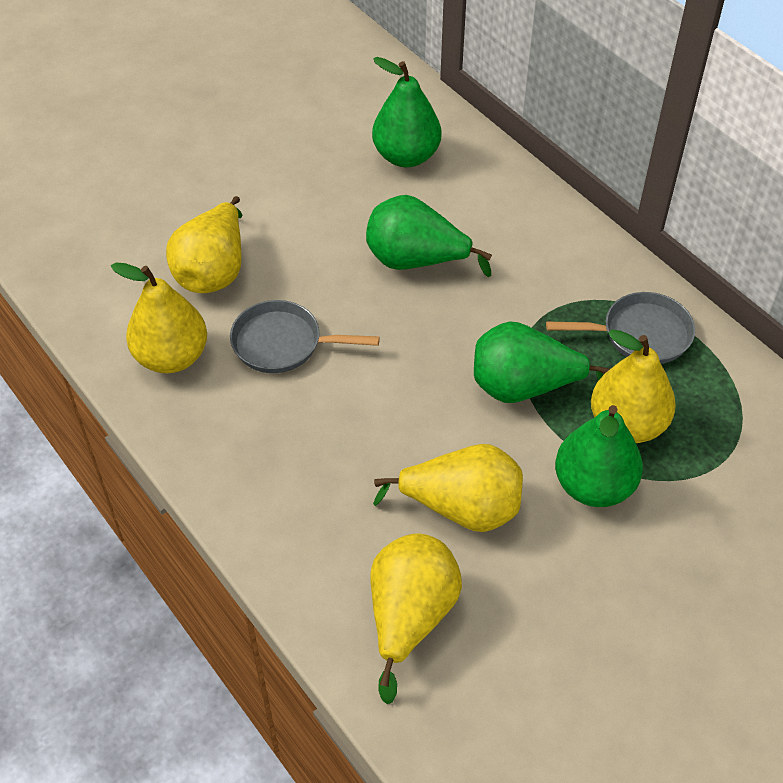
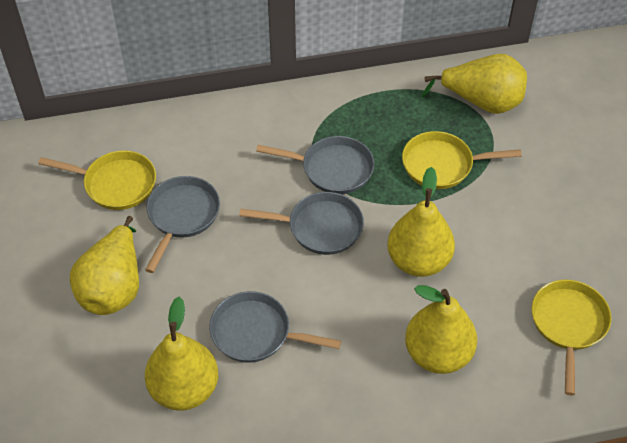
green pear: [366,195,492,277] [372,57,441,167] [474,321,610,403] [555,405,643,507] = 4 -> none = 0
grey pan: [230,300,380,373] [546,292,695,364] = 2 -> [145,176,220,273] [209,291,341,363] [239,192,364,255] [256,136,374,194] = 4
yellow pan: none = 0 -> [38,150,156,210] [402,131,522,189] [531,279,612,395] = 3

